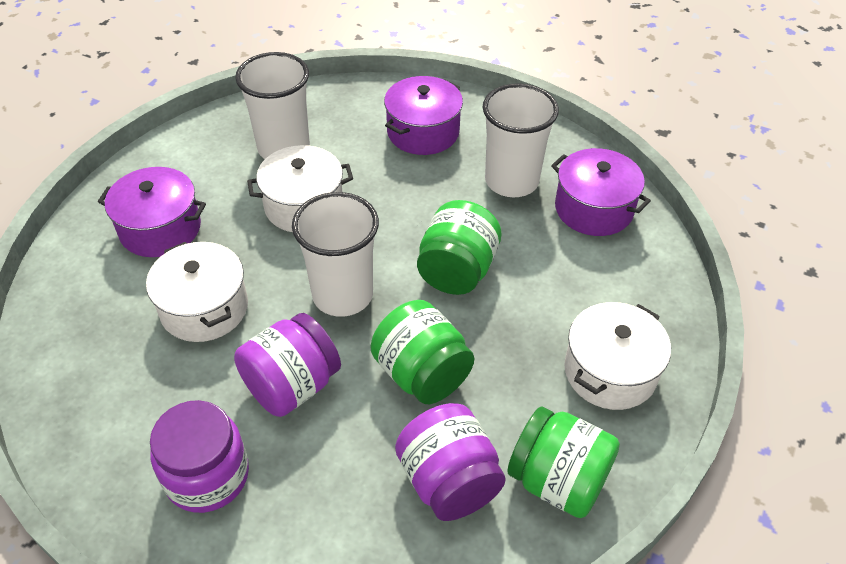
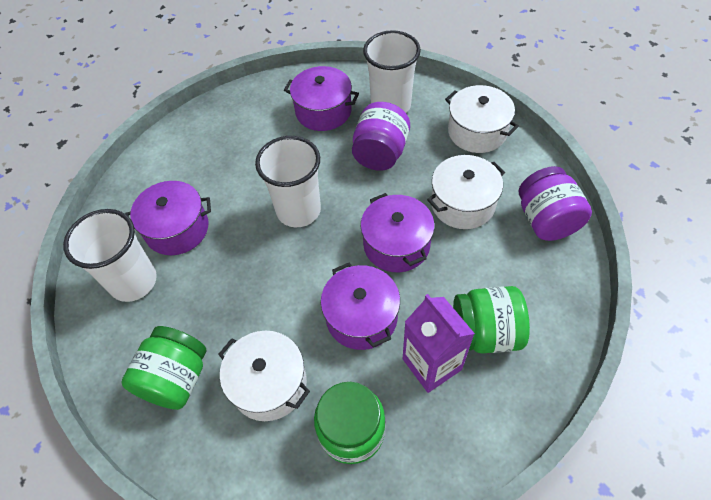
purple carton: none = 0 -> [403,294,475,393] = 1
purple jar: [150,400,249,513] [234,313,341,417] [395,403,506,521] = 3 -> [352,102,410,171] [519,166,592,241] = 2
purple pot: [98,167,206,257] [384,76,463,155] [551,148,651,236] = 3 -> [125,181,211,255] [284,66,359,131] [321,263,400,350] [361,193,435,272] = 4

